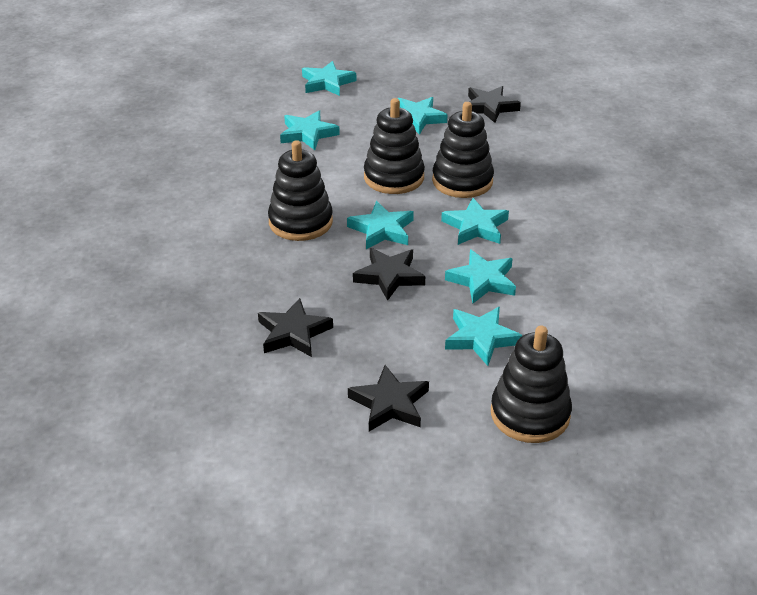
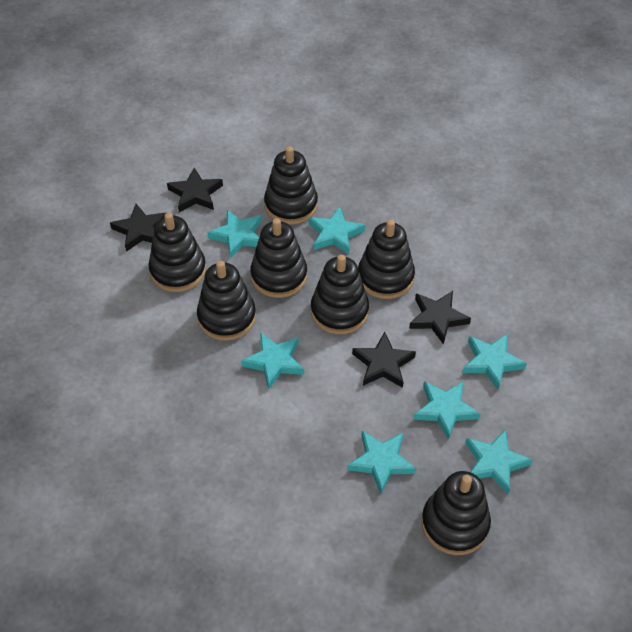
black stacking toy: [268,140,333,241] [364,98,425,194] [432,102,494,198] [491,326,572,443] = 4 -> [148,213,206,292] [197,261,256,341] [250,218,307,298] [264,146,318,224] [311,254,369,334] [358,219,415,299] [421,471,491,555] = 7

